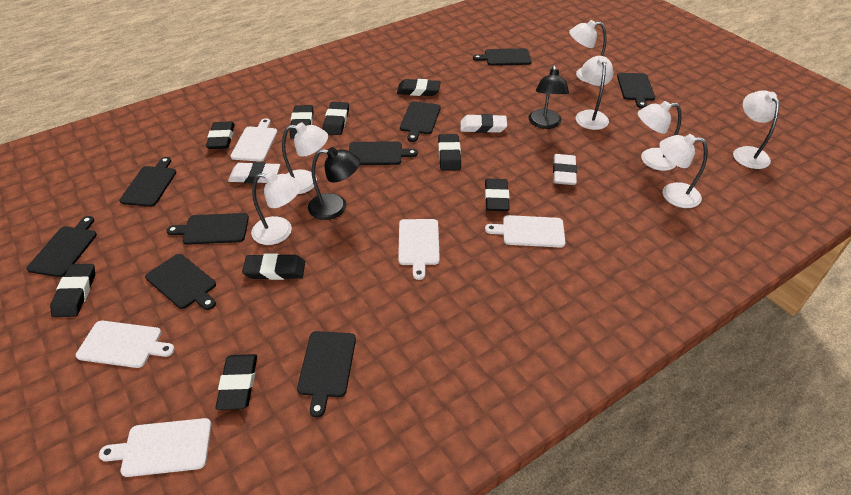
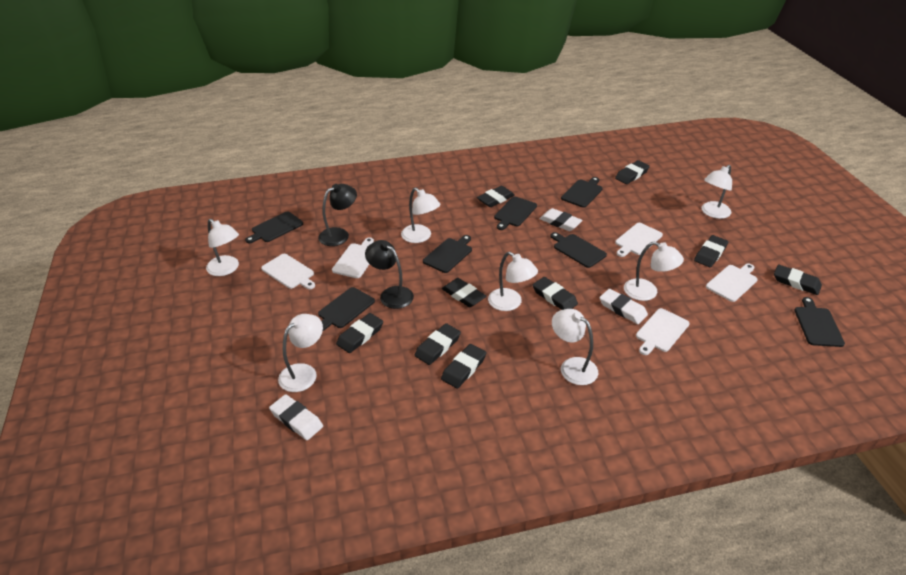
black cutting board: [27,216,97,277] [120,157,176,207] [145,254,216,310] [167,213,249,245] [297,331,356,418] [349,142,418,165] [400,101,441,142] [473,48,532,66] [617,73,655,108] = 9 -> [245,211,303,243] [318,287,375,331] [423,235,472,273] [494,196,537,230] [550,232,607,268] [561,177,603,208] [795,297,845,347] = 7

